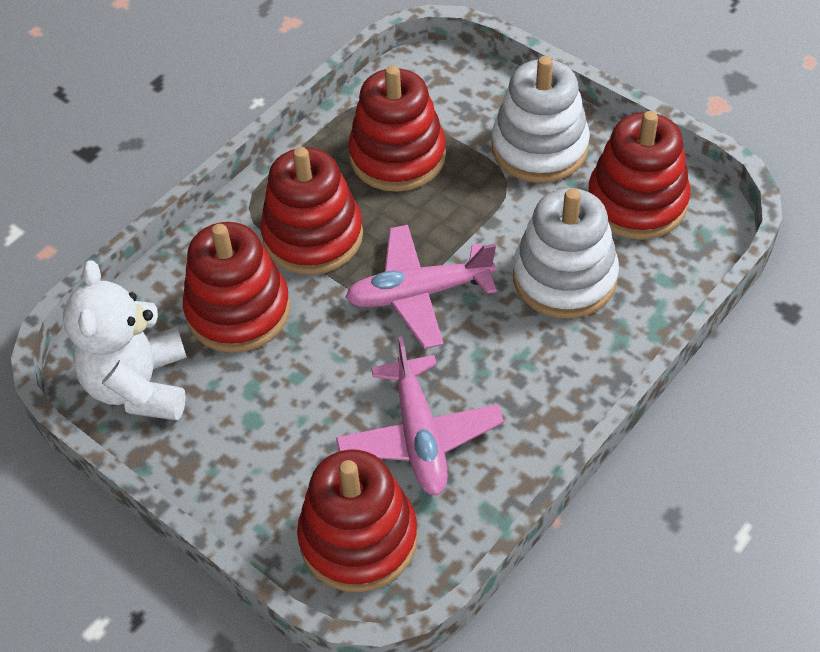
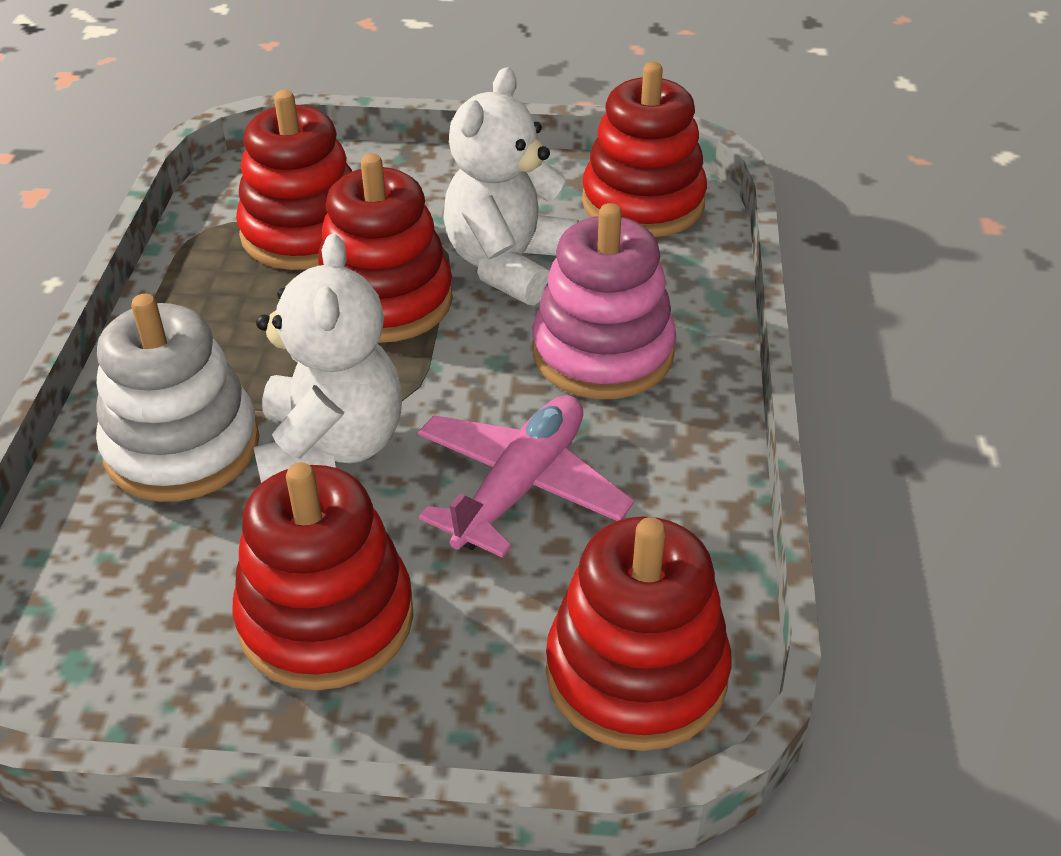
pink plane: [336,336,504,496] [345,225,497,349] = 2 -> [418,395,634,558] = 1
pink stacking toy: none = 0 -> [532,203,676,399] = 1
white stacking toy: [492,56,590,183] [513,188,619,319] = 2 -> [96,294,260,502] = 1
white teddy bear: [63,260,187,420] = 1 -> [253,234,402,483] [443,67,579,306] = 2

